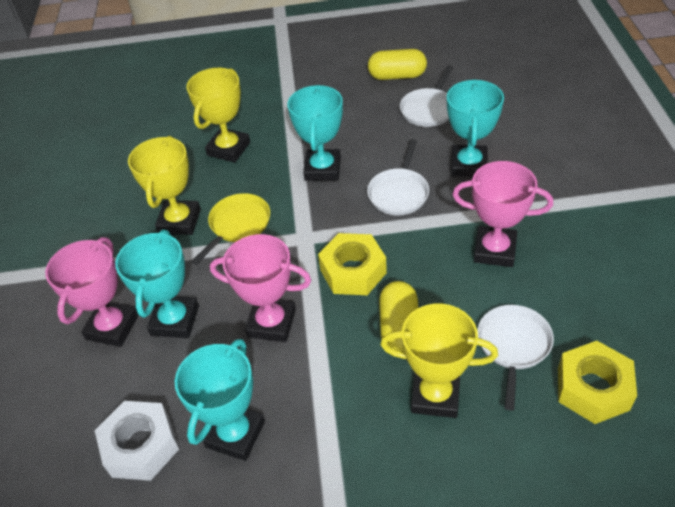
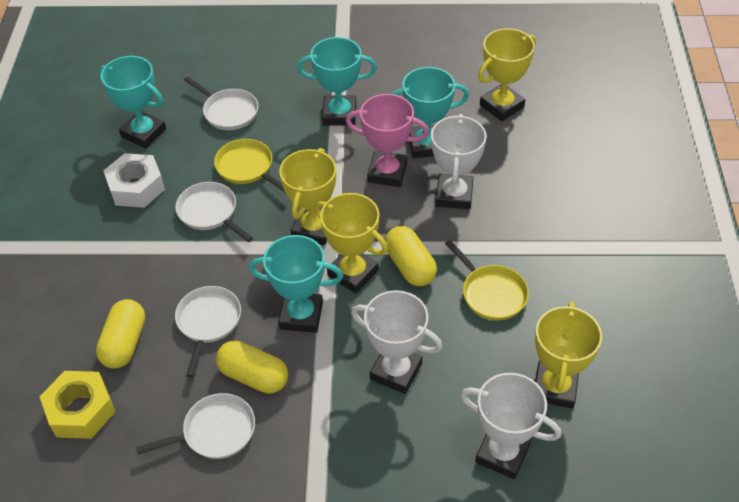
pink trophy: [45,237,139,347] [210,234,311,342] [452,161,553,267] = 3 -> [346,94,429,187] = 1
white pan: [367,139,429,215] [400,66,453,127] [477,305,554,411] = 3 -> [136,393,255,459] [175,182,253,242] [175,286,241,378] [184,76,258,130] = 4
white trophy: none = 0 -> [351,290,443,394] [431,114,487,209] [460,373,561,479] = 3
yellow capsule: [368,49,427,80] [379,281,419,352] = 2 -> [96,299,145,369] [216,340,288,394] [385,226,437,286] = 3
yellow nut: [318,233,387,295] [558,341,637,424] = 2 -> [40,371,115,439] = 1
yellow pan: [191,193,270,265] = 1 -> [214,139,285,192] [445,240,529,320] = 2
yellow trophy: [128,136,201,235] [186,68,250,162] [380,304,498,418] = 3 -> [279,148,336,246] [315,193,388,293] [478,28,536,121] [535,302,602,409] = 4

